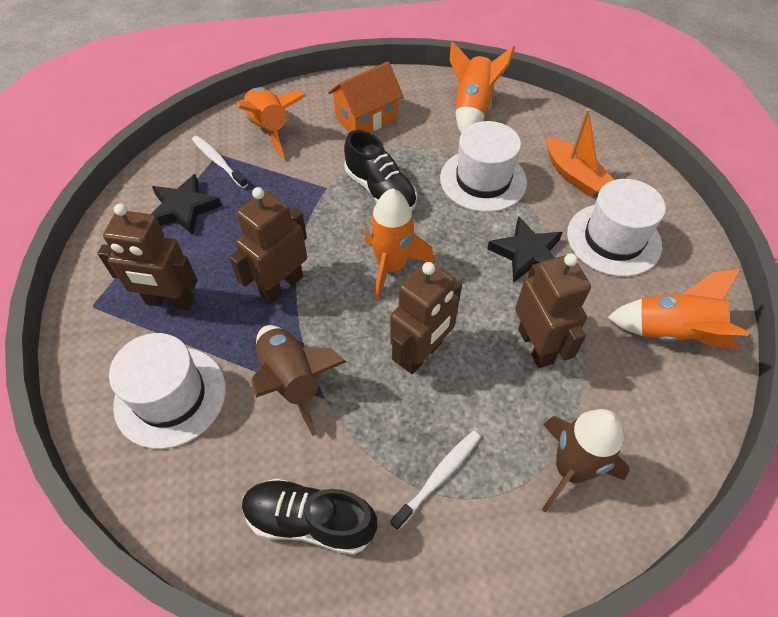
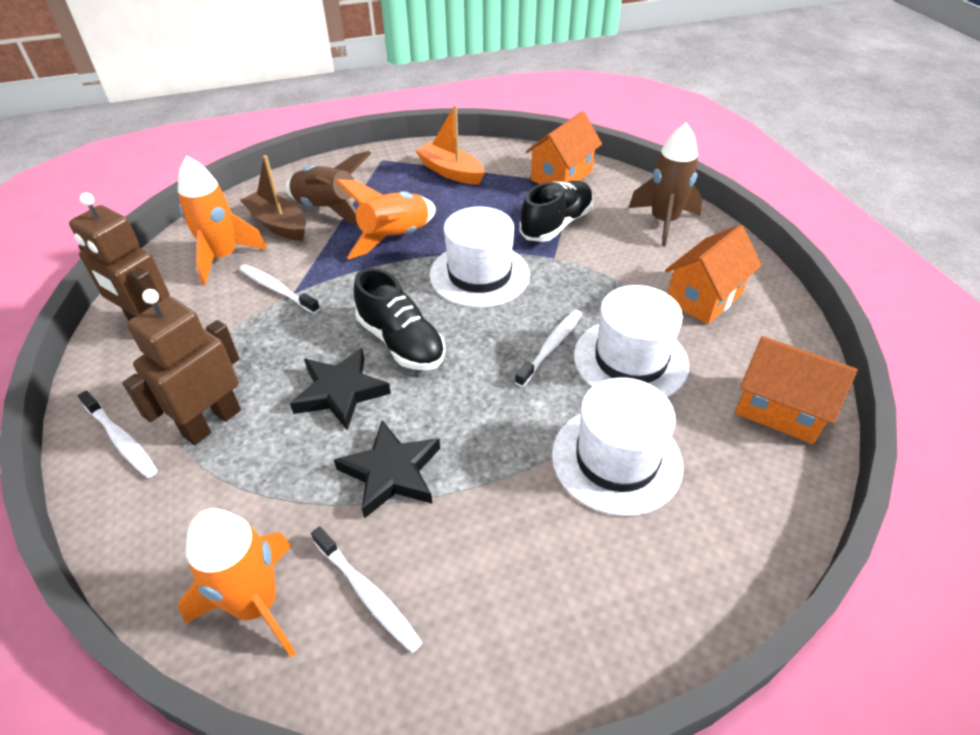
brown boat: none = 0 -> [240,155,306,241] = 1
brown robot: [97,204,198,311] [229,187,307,304] [390,261,462,374] [515,253,591,368] = 4 -> [69,193,170,321] [122,289,241,445] = 2
orange house: [328,62,403,133] = 1 -> [526,111,602,184] [665,225,762,324] [735,336,857,444] = 3
orange rocket: [237,87,307,158] [365,188,434,300] [449,41,515,133] [607,268,748,349] = 4 -> [178,156,268,285] [178,508,296,657] [336,179,436,260] = 3
white toothbrush: [192,136,248,188] [390,431,481,531] = 2 -> [78,390,158,478] [239,264,320,314] [311,526,422,653] [515,310,582,387] = 4

